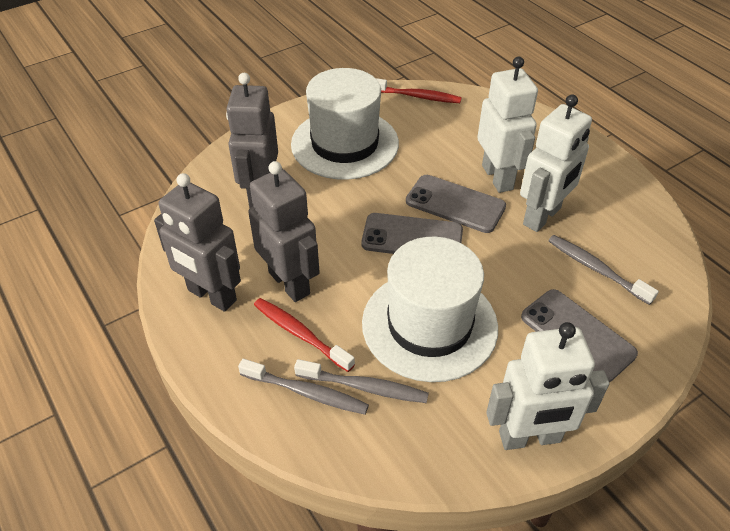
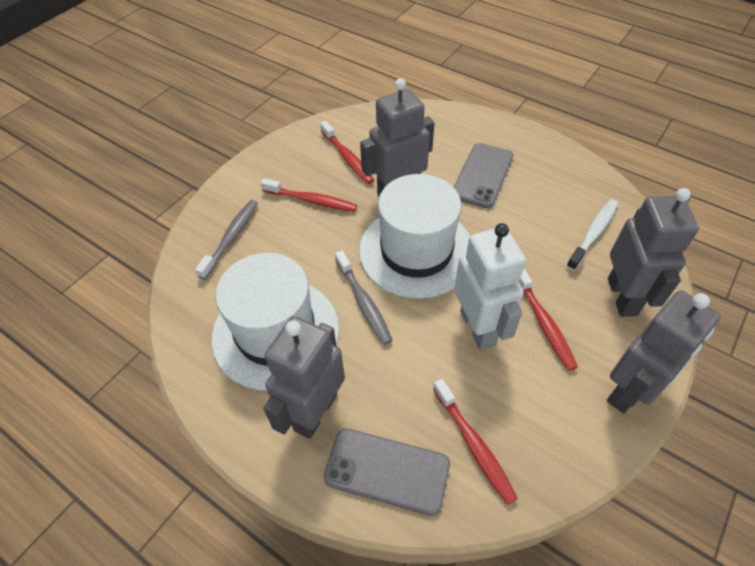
grey phone: [361,213,463,254] [406,175,506,233] [521,289,638,382] = 3 -> [324,428,450,516] [454,143,513,208] = 2
grey robot: [154,173,241,312] [226,73,278,208] [248,161,320,302] = 3 -> [263,316,345,439] [360,78,434,196] [607,290,720,413] [608,188,699,317] = 4
grey toothbrush: [238,359,369,415] [294,359,429,403] [548,235,659,305] = 3 -> [195,200,258,279] [335,250,393,345] = 2
red toothbrush: [254,298,355,372] [376,78,462,103] = 2 -> [260,178,357,212] [320,121,374,184] [433,379,518,505] [519,268,578,371] = 4
white robot: [477,57,538,193] [486,322,609,450] [520,94,592,232] = 3 -> [454,223,526,350] = 1
white toothbrush: none = 0 -> [566,199,618,271] = 1

